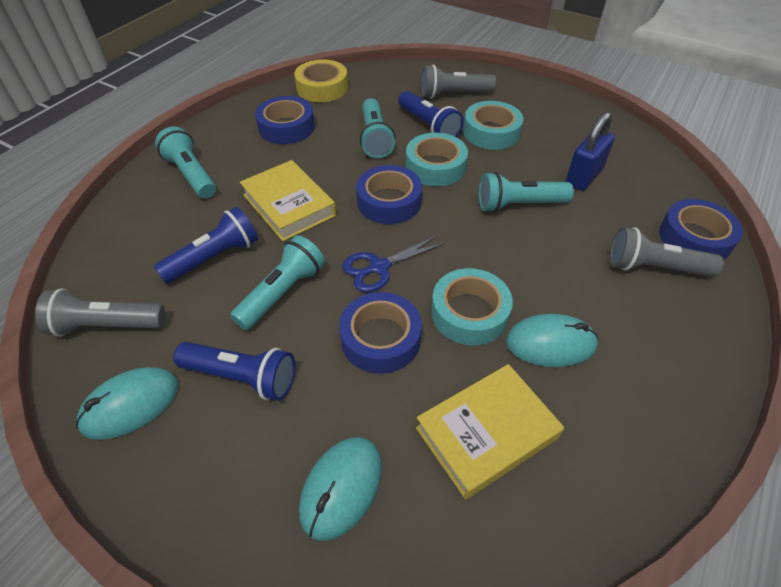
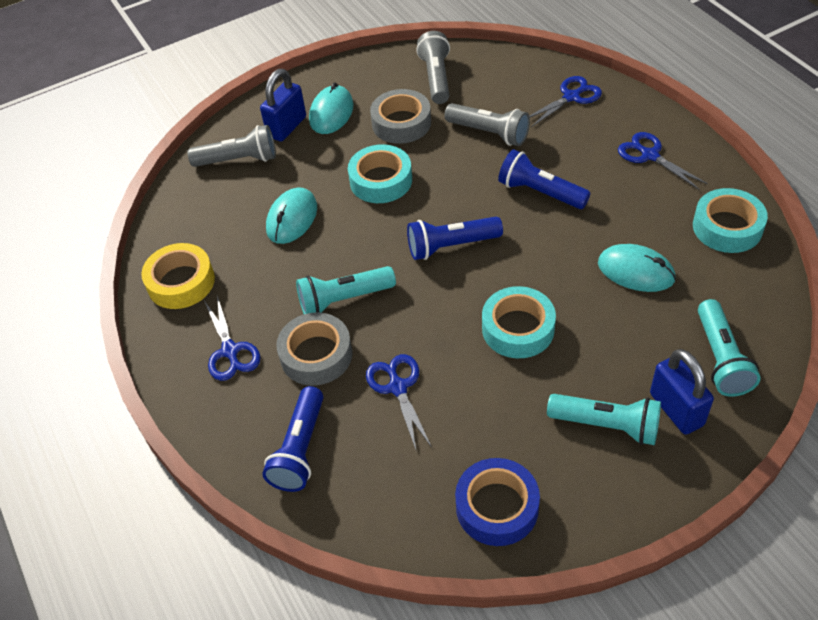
blue padlock: [566,112,615,191] = 1 -> [260,69,306,141] [650,349,714,434] = 2
blue scissors: [342,235,446,292] = 1 -> [204,296,261,381] [366,354,432,452] [529,76,602,127] [618,132,708,190] = 4
blue tape: [255,96,315,144] [339,292,422,374] [356,165,422,224] [659,199,743,260] = 4 -> [455,458,540,546] = 1
grey tape: none = 0 -> [276,312,353,386] [370,89,431,144] = 2
turquoise flashlight: [155,126,216,199] [230,235,325,330] [360,98,395,158] [479,172,574,212] = 4 -> [296,266,396,314] [547,394,661,445] [698,299,761,397] = 3
yellow book: [240,160,336,241] [416,364,564,499] = 2 -> none = 0

